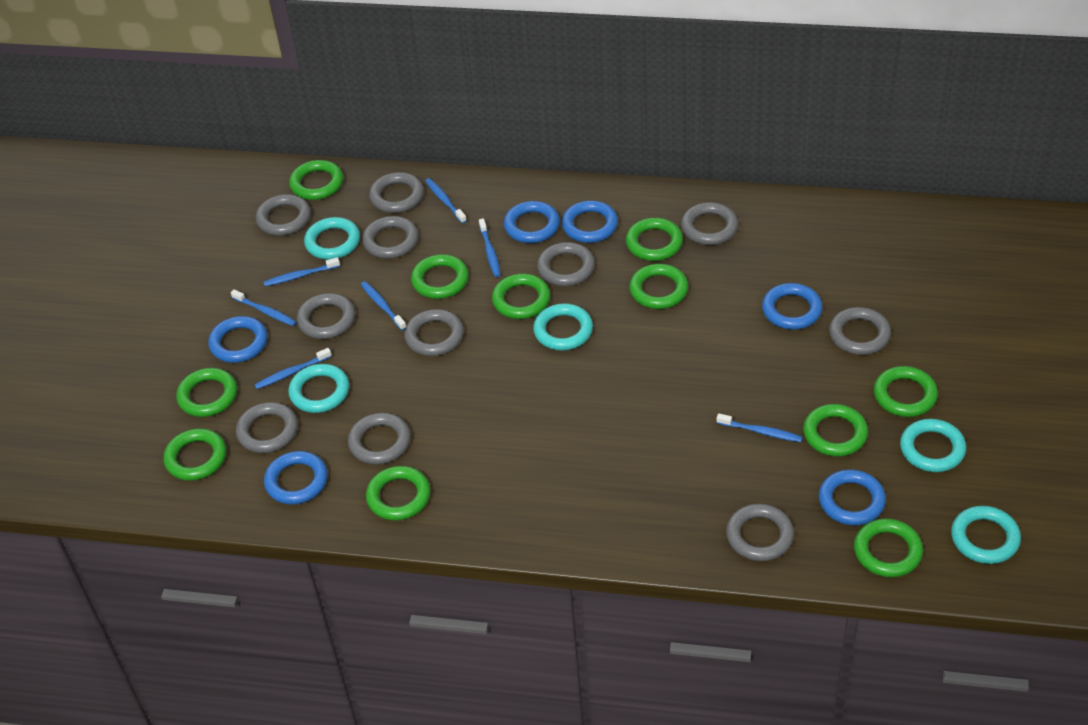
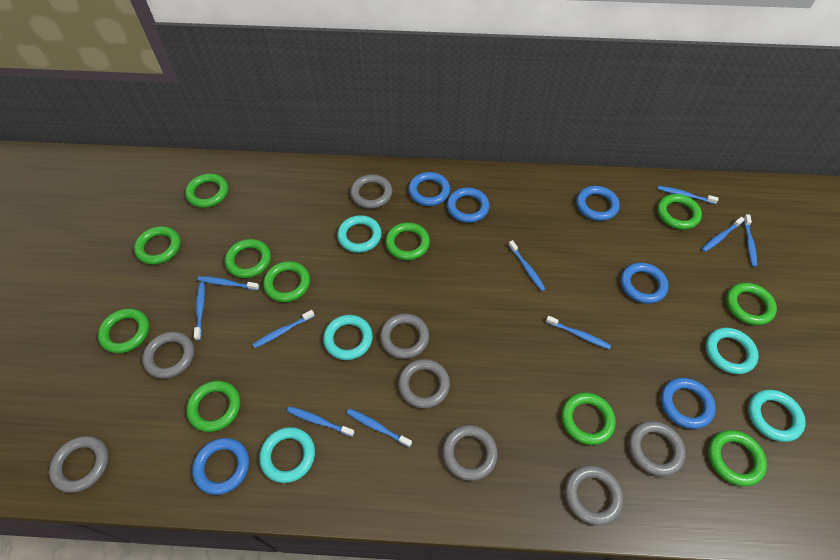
blue toothbrush: [231,289,297,326] [254,348,332,389] [264,257,340,286] [361,281,406,330] [425,178,467,223] [479,218,501,277] [717,413,802,442] = 7 -> [194,282,205,340] [197,276,259,290] [253,310,314,348] [287,406,354,437] [347,408,412,447] [508,240,546,291] [546,316,611,349] [657,186,719,204] [701,217,745,252] [744,214,757,267] = 10
grey ring: [236,402,298,453] [256,194,311,236] [297,293,355,339] [348,413,411,465] [362,216,418,259] [369,172,424,213] [404,309,464,356] [537,242,595,286] [681,202,738,245] [726,504,794,561] [829,307,891,355] = 11 -> [49,436,108,493] [142,332,194,379] [350,174,392,209] [380,313,429,359] [398,359,450,408] [442,425,498,481] [565,465,623,525] [629,421,686,476] = 8

